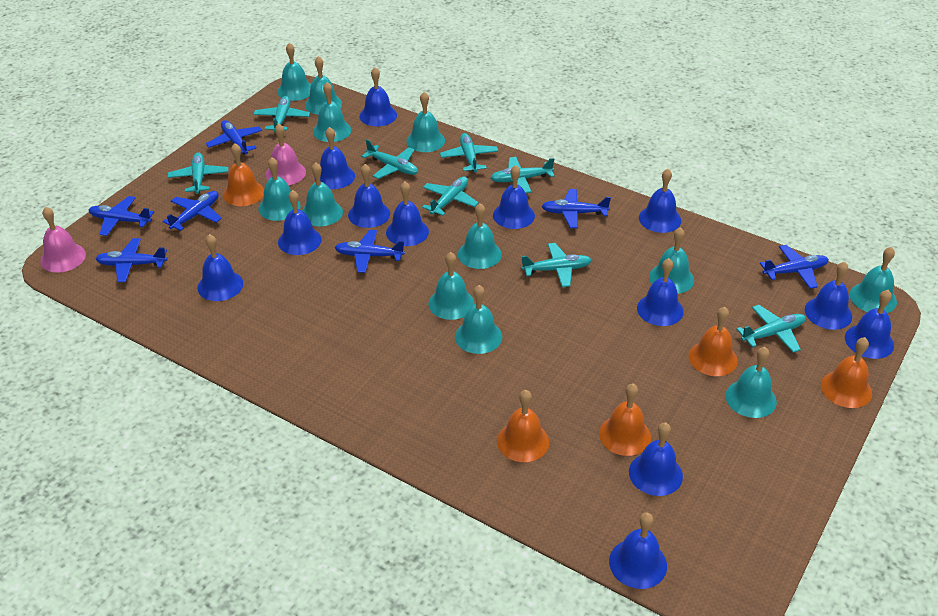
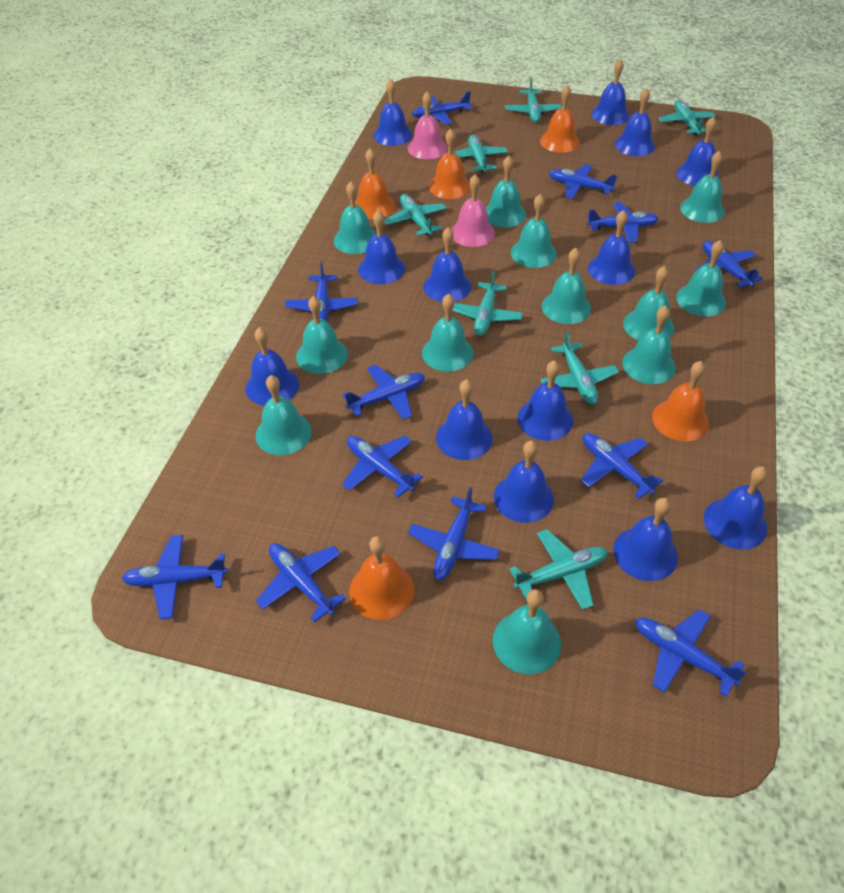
blue plane: [89,196,154,236] [95,238,167,282] [162,191,222,231] [206,120,262,155] [334,230,405,273] [542,189,611,228] [760,245,829,289] = 7 -> [122,535,228,619] [256,543,346,623] [285,262,358,322] [342,436,423,497] [343,365,425,420] [408,487,500,580] [412,91,472,125] [549,164,617,199] [581,433,663,499] [587,202,659,242] [635,609,747,697] [695,241,763,287] = 12
turquoise plane: [168,153,228,194] [254,96,310,132] [362,139,418,179] [422,176,479,216] [440,133,498,172] [491,157,555,193] [521,243,592,287] [736,305,806,353] = 8 -> [384,194,447,236] [452,270,523,336] [454,134,508,173] [505,78,562,123] [509,529,607,610] [541,331,619,405] [658,100,716,135] = 7

